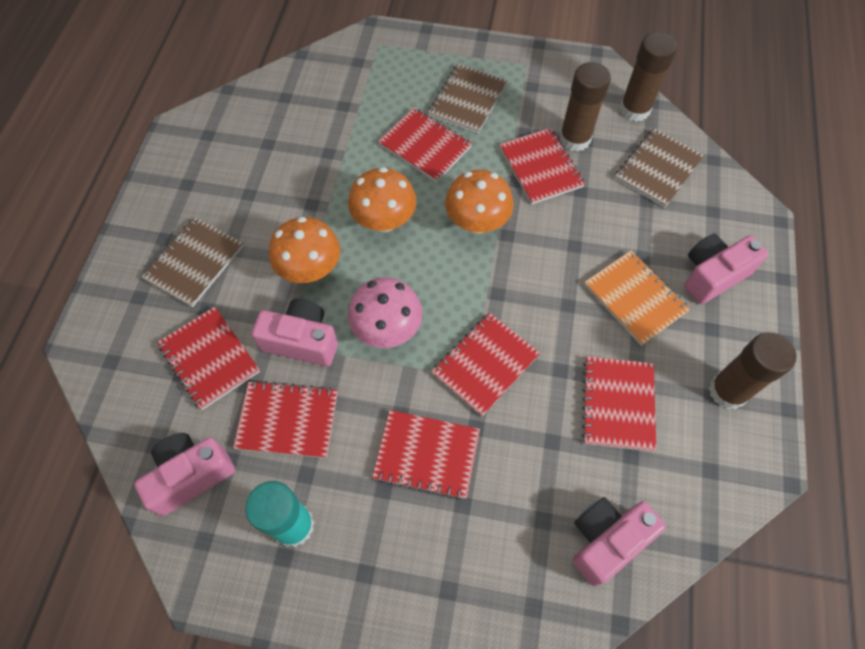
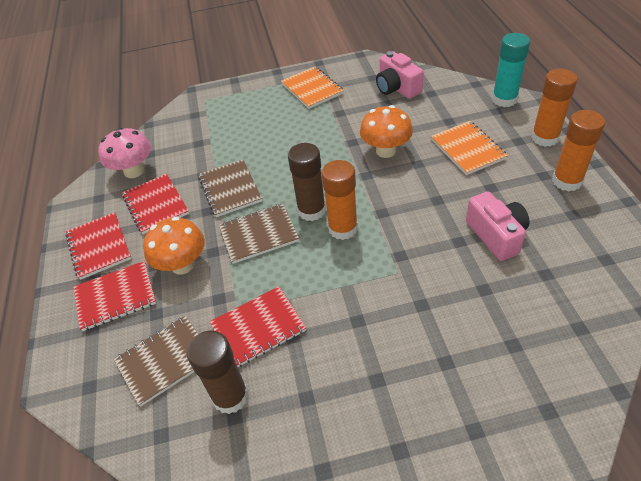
brown glue stick: [559,62,611,152] [620,32,677,122] [708,332,797,409] = 3 -> [187,331,249,414] [288,143,326,221] = 2
orange glue stick: none = 0 -> [322,160,358,240] [531,69,578,147] [552,110,605,191] = 3
orange mushroom: [269,217,340,283] [348,167,417,232] [445,170,514,234] = 3 -> [143,217,205,275] [360,105,413,158] = 2
orange notebook: [584,250,690,346] = 1 -> [281,67,344,109] [431,121,508,175] = 2
pink camera: [134,433,235,516] [252,299,338,366] [573,497,666,586] [684,233,768,304] = 4 -> [376,51,423,99] [466,191,530,261] = 2
red notebook: [157,307,260,410] [233,381,338,458] [372,410,480,500] [378,108,472,182] [431,313,540,416] [499,128,585,204] [582,356,656,452] = 7 -> [65,212,131,280] [74,261,156,331] [122,174,189,234] [210,286,307,367] = 4

